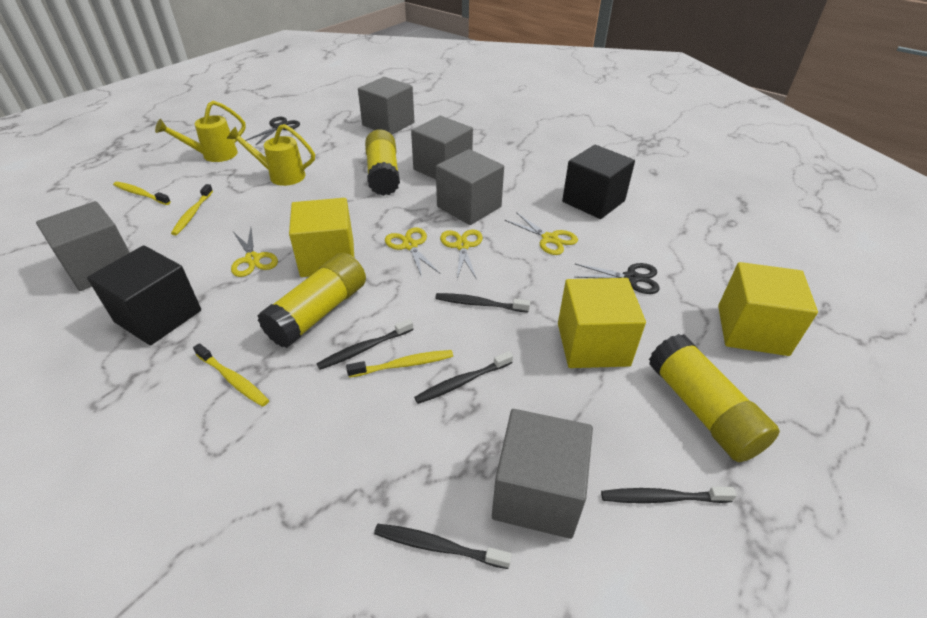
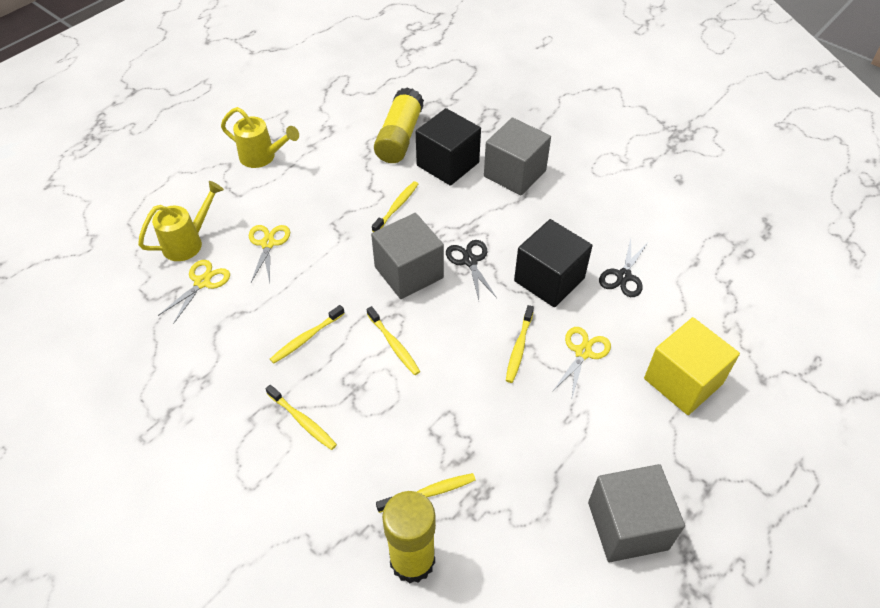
black toothbrush: [316,318,413,370] [374,524,512,569] [414,351,513,404] [435,293,530,313] [601,487,737,503] = 5 -> none = 0
grey cube: [36,201,130,291] [358,77,414,134] [411,116,473,179] [436,149,504,225] [492,409,593,539] = 5 -> [371,213,444,299] [484,118,551,196] [588,464,685,562] = 3
yellow cube: [289,198,354,277] [558,278,646,368] [718,262,818,356] = 3 -> [644,317,740,415] = 1
yellow glue stick: [257,253,366,348] [365,129,400,196] [649,334,780,462] = 3 -> [374,87,424,163] [382,491,436,583] = 2
yellow scissors: [231,228,278,277] [385,227,440,277] [440,230,483,280] [505,212,578,255] = 4 -> [158,260,230,324] [249,225,290,282] [552,327,611,398] = 3
yellow toothbrush: [113,182,171,205] [171,184,213,235] [193,343,269,407] [346,350,453,378] = 4 -> [266,385,337,450] [270,305,345,364] [367,306,420,375] [372,181,418,232] [376,473,476,513] [506,305,534,383] = 6

